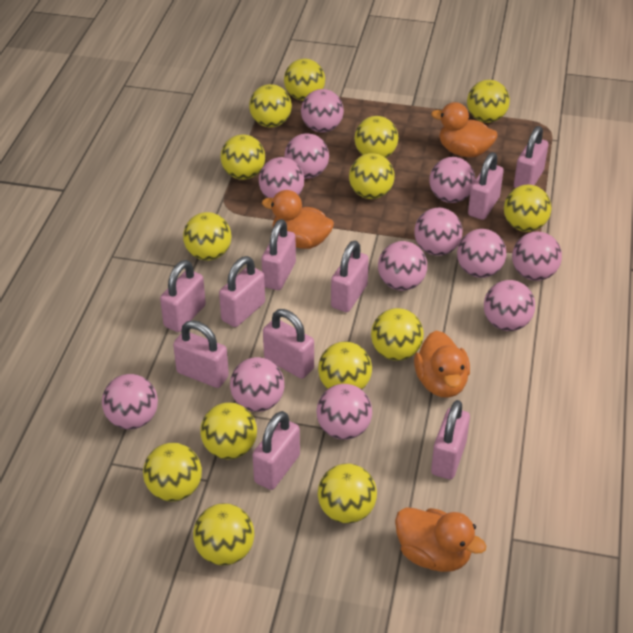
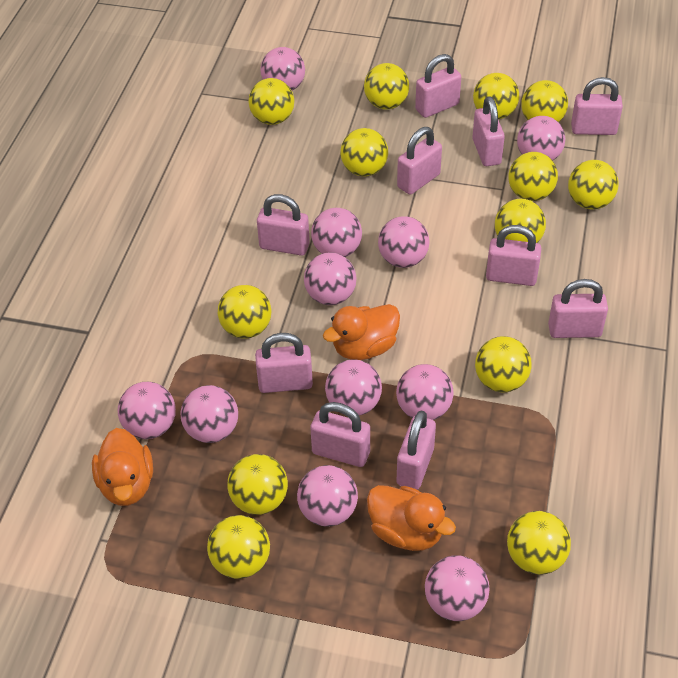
orange duck: [262,190,334,249] [395,507,486,572] [414,330,470,398] [431,102,498,157] = 4 -> [92,428,153,506] [323,304,400,360] [367,485,456,551] = 3
pink ball: [102,374,158,430] [230,357,285,412] [259,157,304,198] [284,133,329,179] [301,89,344,132] [317,384,372,440] [378,241,427,291] [414,208,462,256] [429,157,475,203] [457,229,506,278] [484,280,535,331] [512,232,562,281] = 12 -> [118,382,176,439] [180,385,238,443] [261,47,305,91] [297,465,358,527] [304,253,357,305] [311,208,362,257] [325,359,382,416] [378,216,430,268] [396,364,454,420] [425,555,489,621] [517,116,565,161] = 11
yellow ball: [143,443,202,502] [183,212,231,261] [193,503,254,566] [200,402,257,459] [221,134,265,180] [249,84,292,127] [284,59,325,101] [318,342,372,390] [318,463,377,523] [349,153,395,199] [354,116,398,158] [371,308,424,361] [467,80,510,123] [504,185,551,232] = 14 -> [207,515,270,579] [218,285,271,339] [227,454,288,515] [249,78,294,125] [340,128,388,176] [364,63,409,110] [473,73,519,119] [475,336,532,392] [495,199,546,243] [507,511,571,575] [508,152,558,201] [521,80,568,122] [568,160,619,210] = 13

